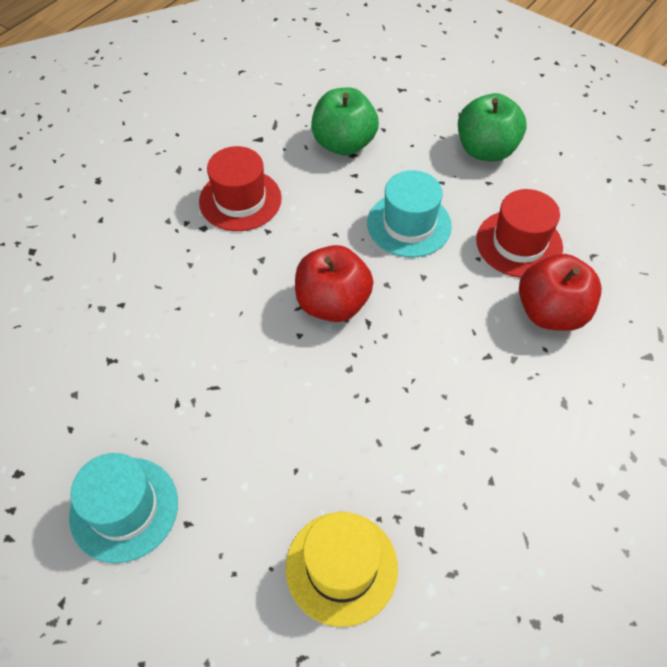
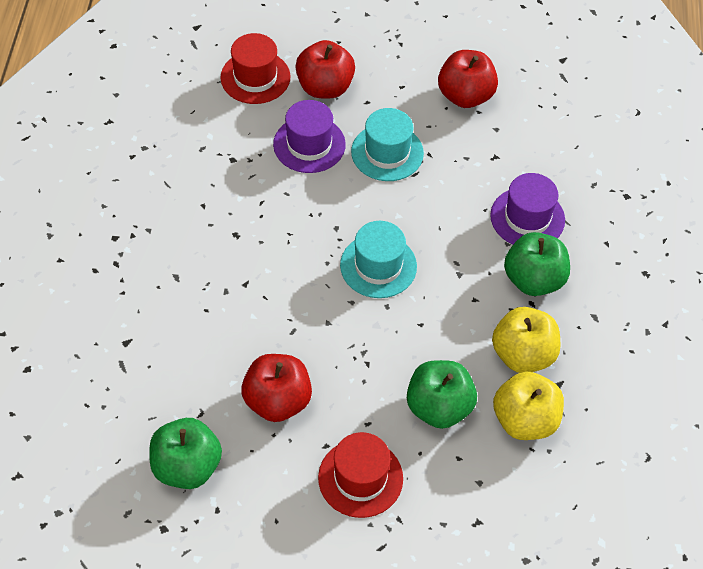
green apple: [311,88,379,156] [458,93,527,162] = 2 -> [149,418,222,489] [407,360,477,429] [504,232,570,296] = 3
purple hat: none = 0 -> [273,100,346,173] [490,173,565,245] = 2
red apple: [295,245,373,322] [519,254,602,331] = 2 -> [241,354,312,422] [295,40,355,99] [438,50,498,108] = 3
yellow apple: none = 0 -> [492,307,560,373] [493,371,564,440] = 2
yellow hat: [286,512,398,627] = 1 -> none = 0

